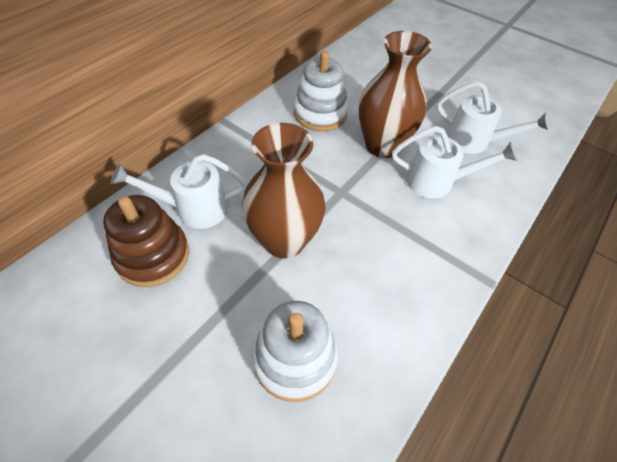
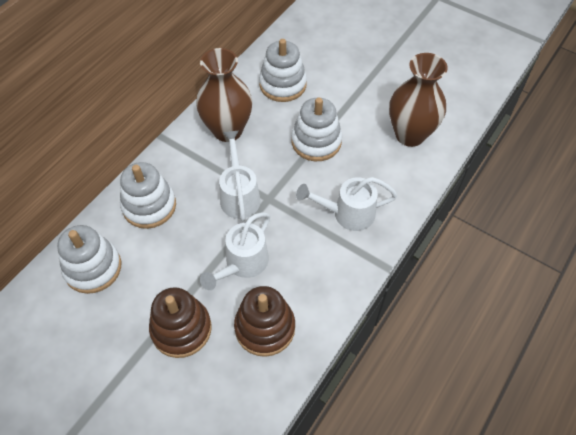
brown stacking toy: [103,195,189,287] = 1 -> [149,287,211,358] [234,286,295,357] = 2
white stacking toy: [252,301,338,402] [294,51,348,131] = 2 -> [57,225,121,294] [120,162,176,229] [259,39,307,102] [291,98,342,161] = 4

